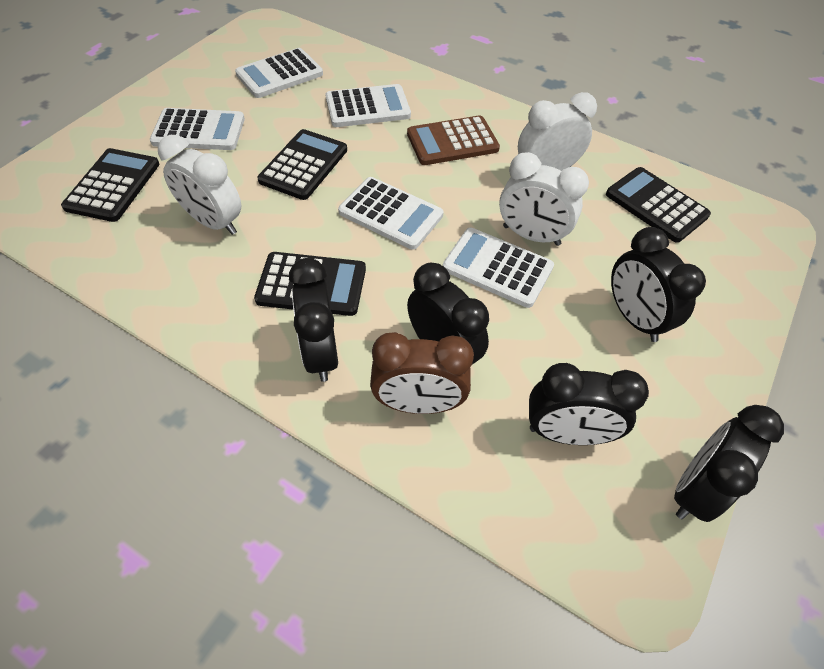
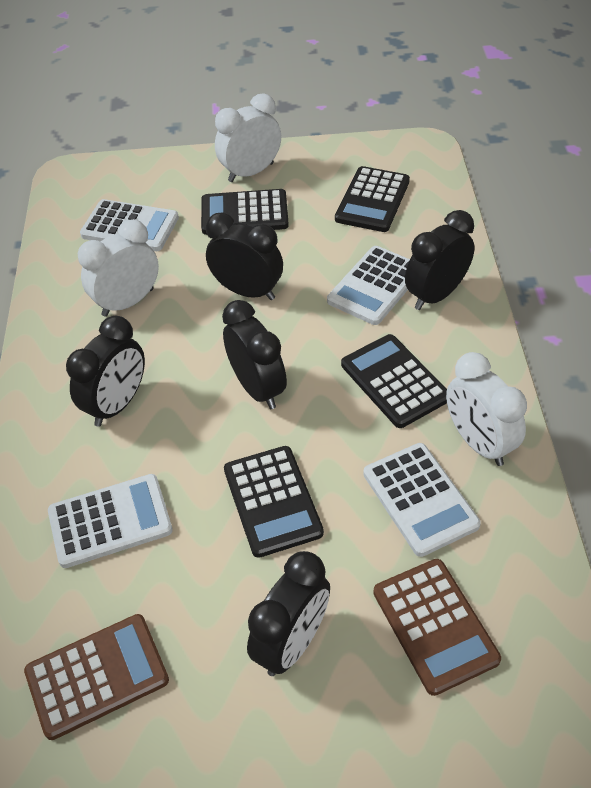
brown calculator: [407,115,500,165] = 1 -> [24,614,169,740] [373,559,501,696] = 2
brown clock: [370,332,474,414] = 1 -> none = 0
white calculator: [150,108,245,150] [235,48,323,98] [325,84,411,127] [338,177,444,250] [443,228,554,308] = 5 -> [48,474,173,568] [80,199,179,251] [327,246,410,325] [363,443,481,557] = 4

